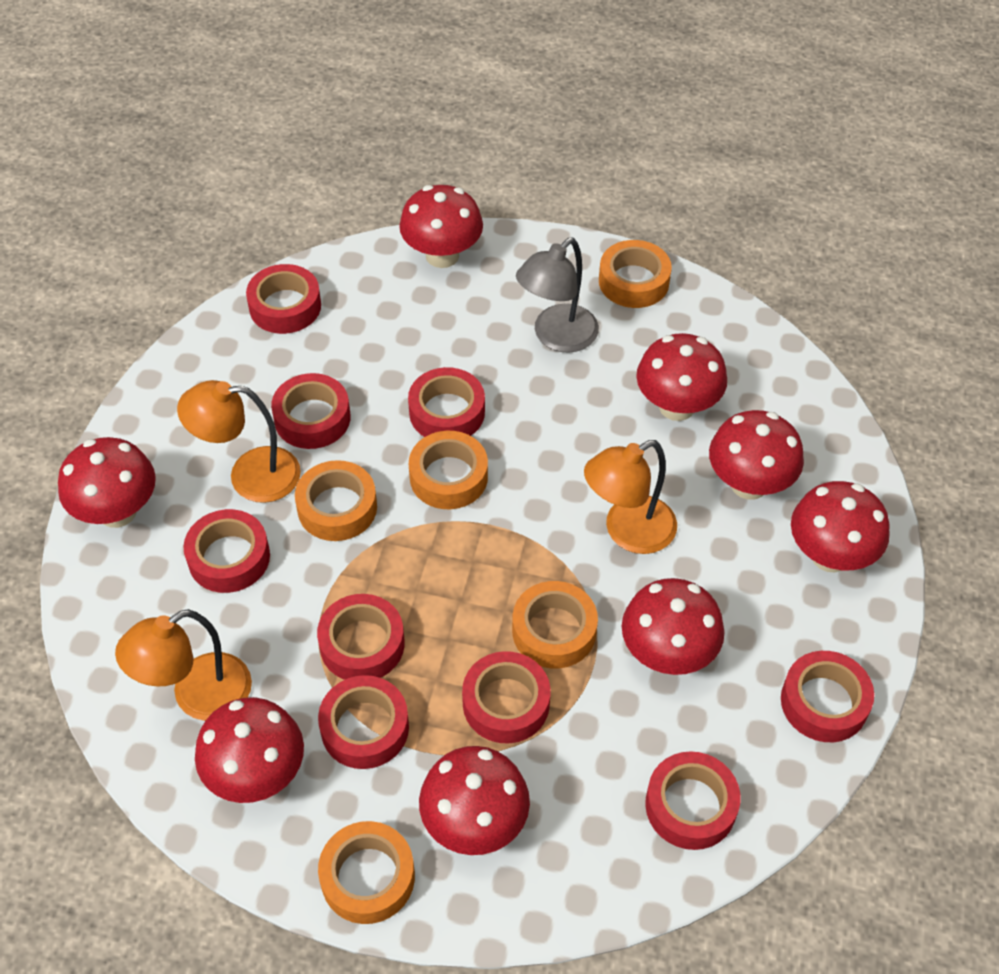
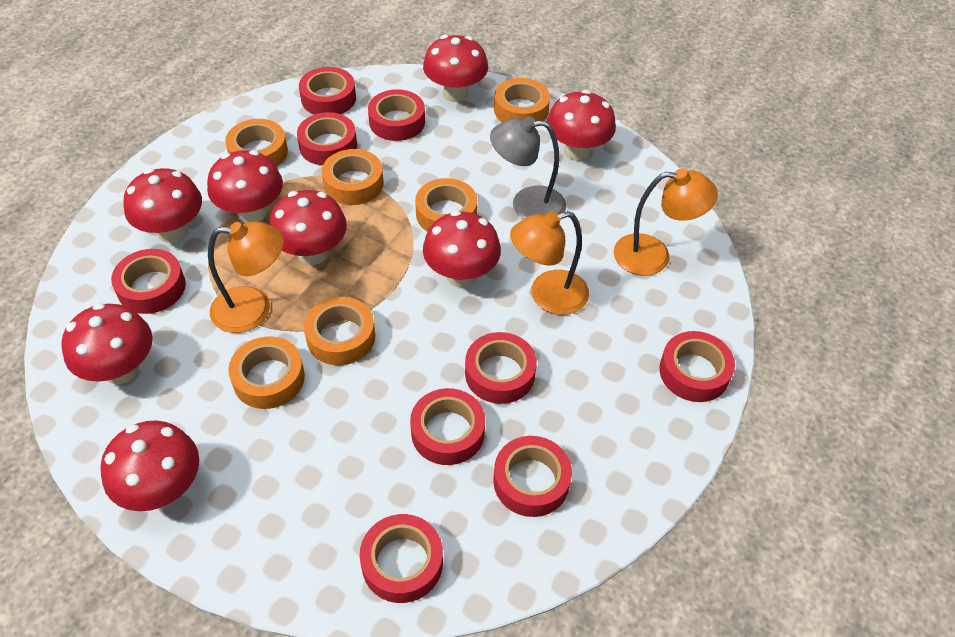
orange tape: [295,460,377,541] [318,821,415,924] [409,431,488,509] [512,581,598,669] [599,240,672,308] = 5 -> [225,119,288,167] [228,336,305,409] [304,297,375,365] [322,149,384,205] [415,178,477,232] [494,78,550,122] = 6

